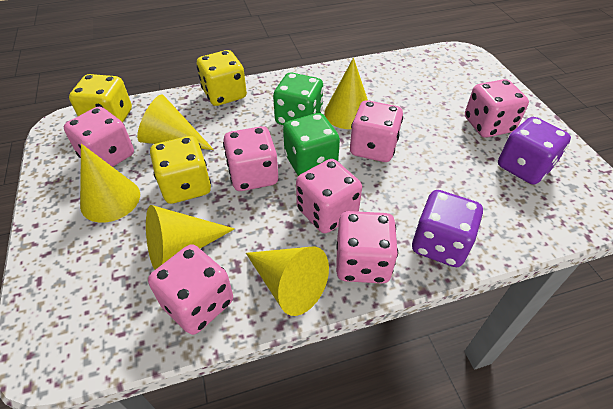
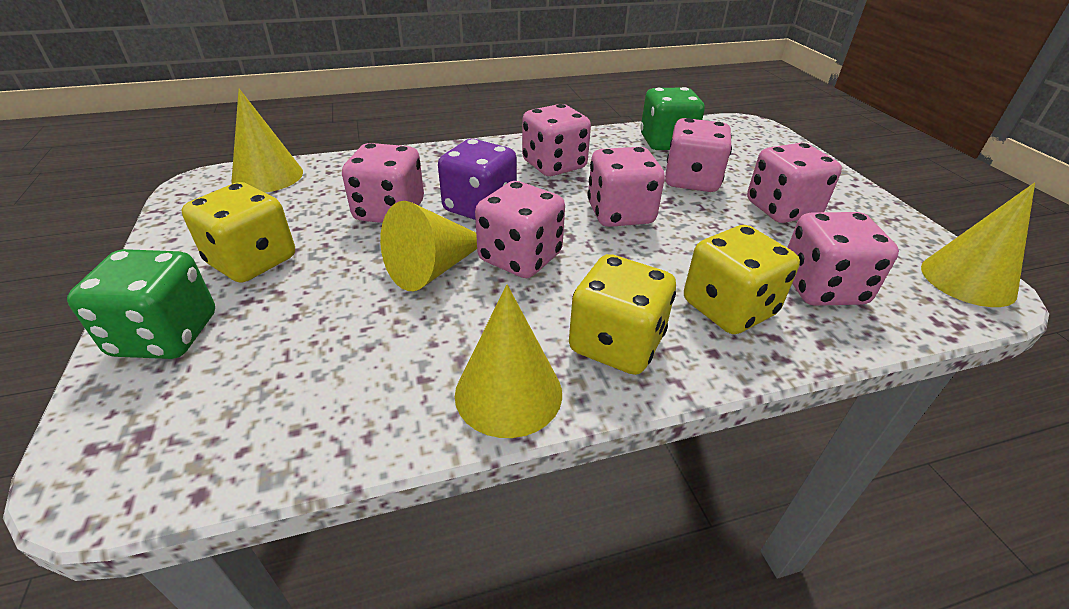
purple dice: [412,190,483,267] [498,117,571,185] = 2 -> [438,139,517,220] = 1
yellow cone: [80,144,140,223] [137,94,214,150] [146,205,235,270] [246,246,329,316] [324,58,368,129] = 5 -> [231,89,303,193] [380,201,477,291] [455,285,562,438] [921,183,1035,307] = 4

